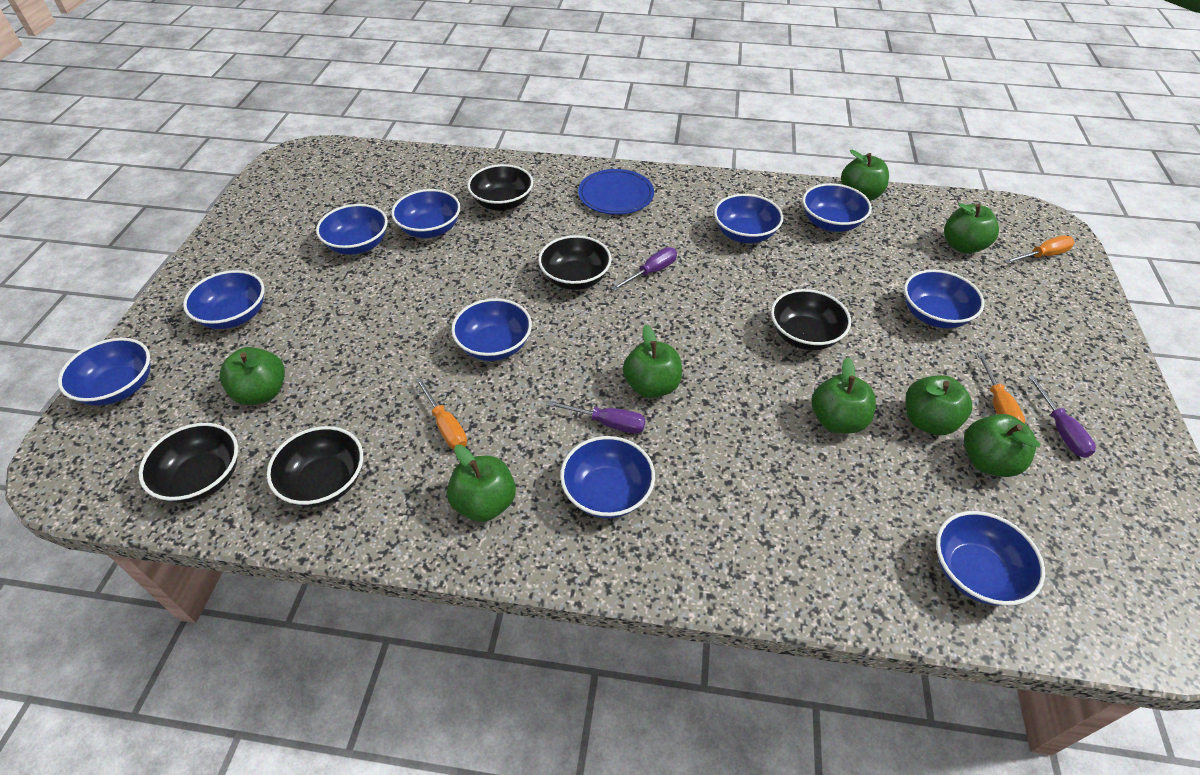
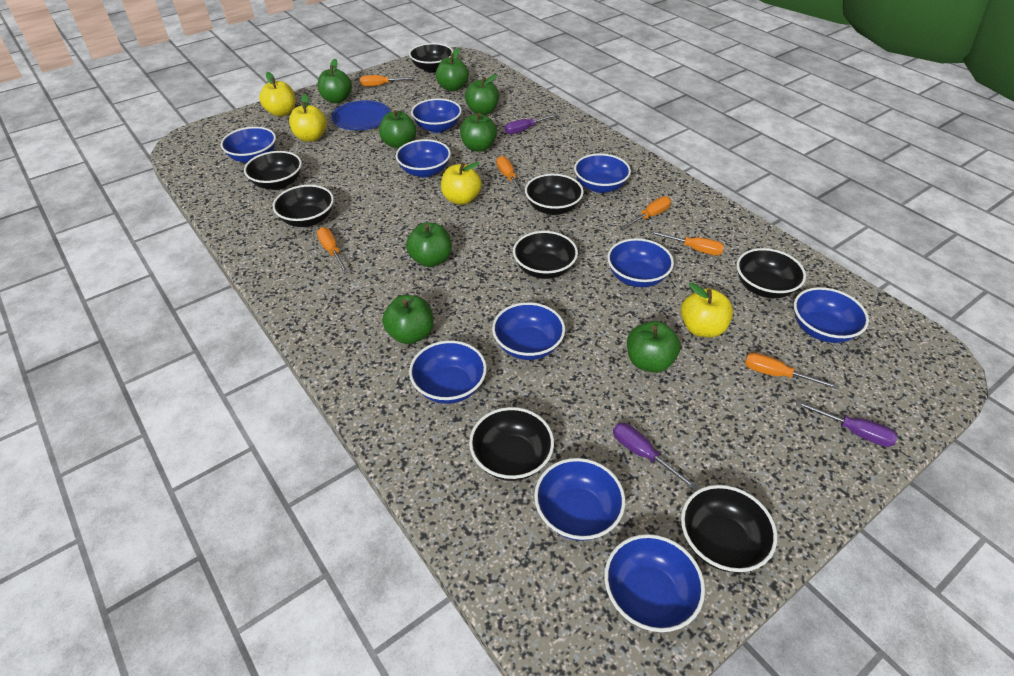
black bowl: [139,423,238,503] [267,426,363,507] [467,164,533,211] [538,235,612,290] [771,289,851,350] = 5 -> [244,151,302,190] [273,185,334,227] [409,43,453,73] [469,407,554,481] [513,231,578,279] [525,174,584,215] [681,485,777,572] [737,248,806,298] = 8
orange screwdriver: [415,378,467,449] [977,353,1025,424] [1004,236,1074,264] = 3 -> [317,227,349,274] [360,75,415,87] [496,156,525,195] [620,196,671,230] [650,231,724,255] [745,352,838,389] = 6
yellow apple: none = 0 -> [259,72,296,117] [289,94,327,142] [441,162,482,205] [681,283,733,337] = 4

